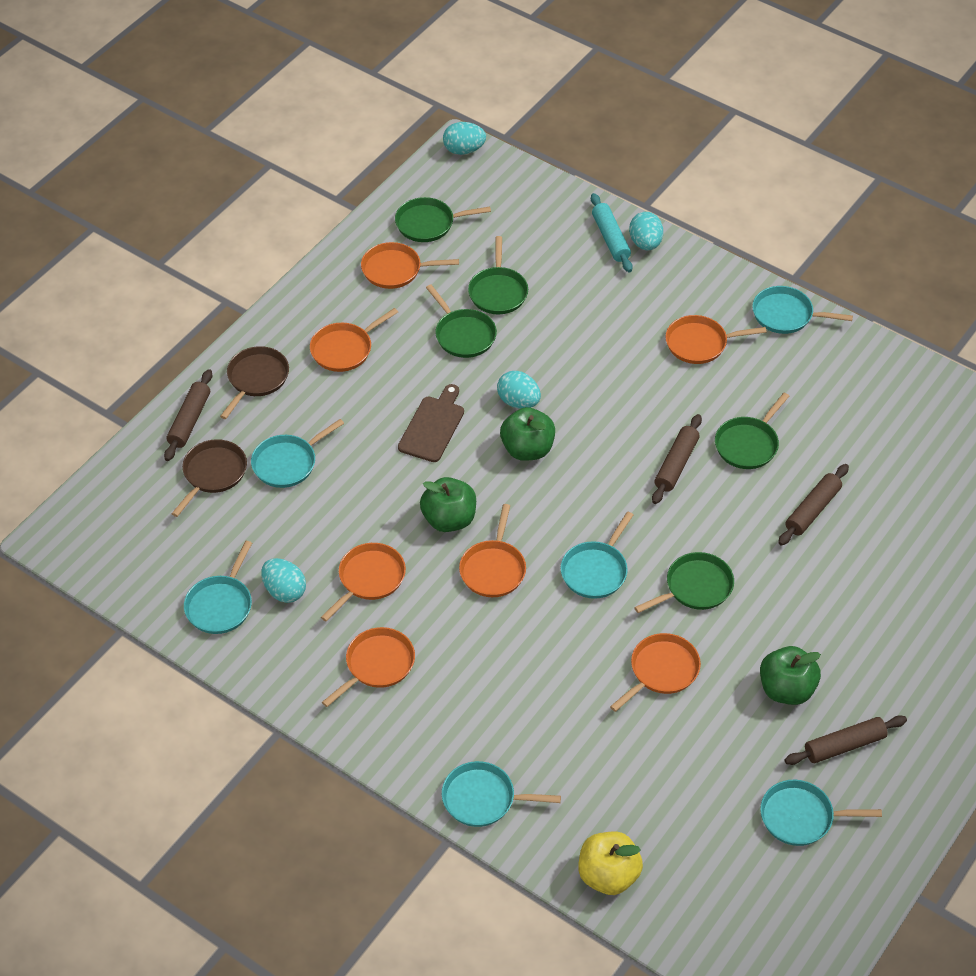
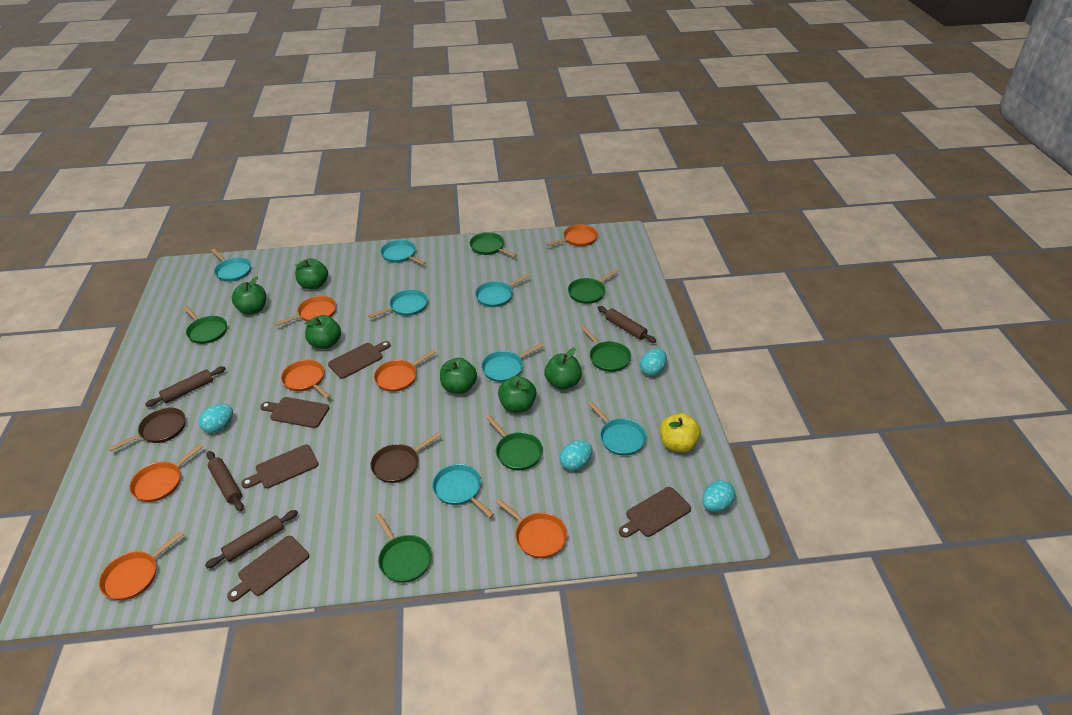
brown cutting board: [398,384,464,462] = 1 -> [227,536,309,602] [241,444,319,488] [260,397,329,428] [328,341,391,379] [619,487,691,538] = 5
green apple: [420,477,476,532] [500,407,555,461] [760,646,821,705] = 3 -> [232,277,266,315] [295,258,328,289] [305,315,341,349] [440,358,477,394] [498,376,536,413] [544,348,582,390] = 6
green pan: [395,197,491,242] [426,285,497,358] [468,236,528,314] [634,552,734,613] [715,393,789,469] = 5 -> [183,306,227,344] [375,513,432,583] [470,232,517,257] [487,416,543,470] [568,269,618,304] [581,326,631,372] = 6
turquoise pan: [184,541,252,634] [251,419,344,488] [442,761,561,827] [560,511,633,599] [752,286,853,334] [760,780,882,846] = 6 -> [211,249,251,282] [368,289,428,318] [380,240,426,265] [432,464,494,518] [475,274,530,307] [481,343,543,382] [589,402,647,456] = 7
turquoise rolling pin: [591,193,633,272] = 1 -> none = 0

